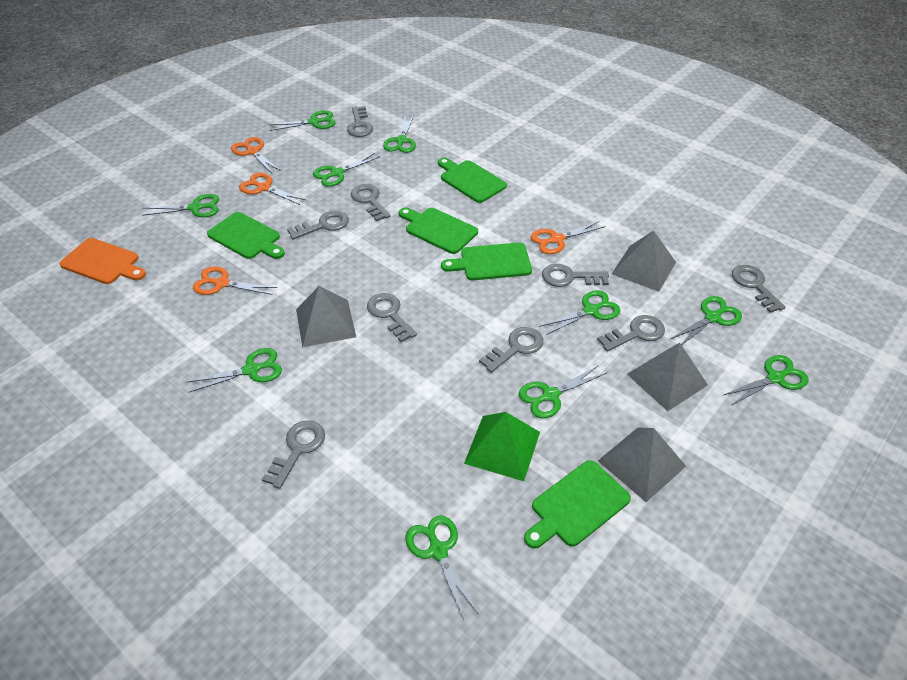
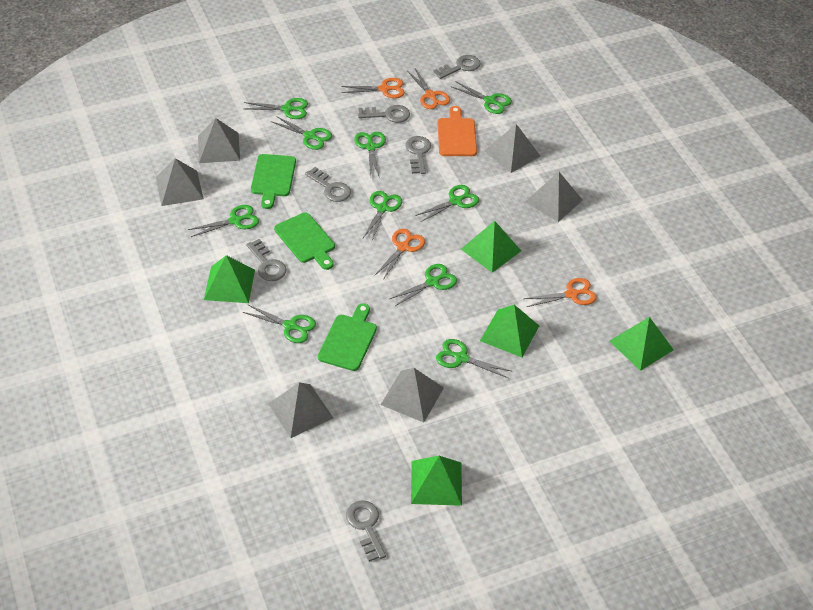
green cutting board: [207,212,285,259] [399,207,478,254] [438,158,507,203] [441,242,532,280] [524,460,631,548] = 5 -> [251,154,296,209] [274,213,335,270] [318,303,377,371] = 3
green pyramid: [464,412,540,481] = 1 -> [204,255,255,303] [411,456,462,506] [461,221,521,273] [480,305,539,357] [610,317,674,371] = 5
grey key: [262,420,325,489] [287,210,349,240] [347,106,373,137] [351,184,391,221] [367,293,417,342] [479,327,543,373] [542,264,609,287] [597,315,665,352] [732,265,786,313] = 9 -> [246,239,286,281] [305,167,351,202] [346,500,386,562] [358,105,410,123] [405,136,431,174] [433,55,481,79] = 6
grey pyramid: [296,286,356,347] [598,427,686,502] [612,231,676,292] [627,343,708,411] = 4 -> [156,158,204,206] [198,118,240,163] [268,382,333,438] [381,368,444,423] [484,124,540,173] [525,172,583,222] = 6

